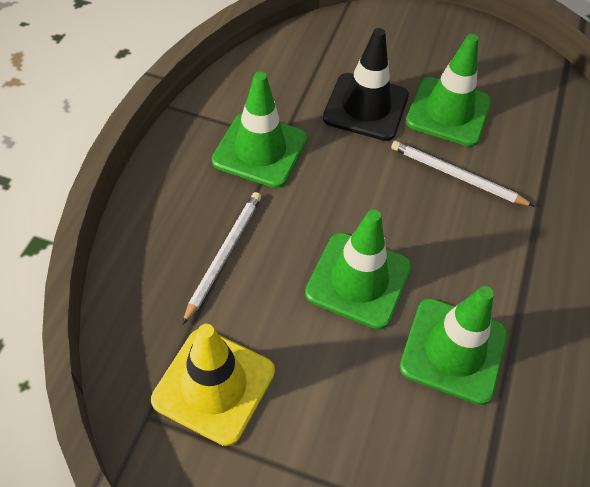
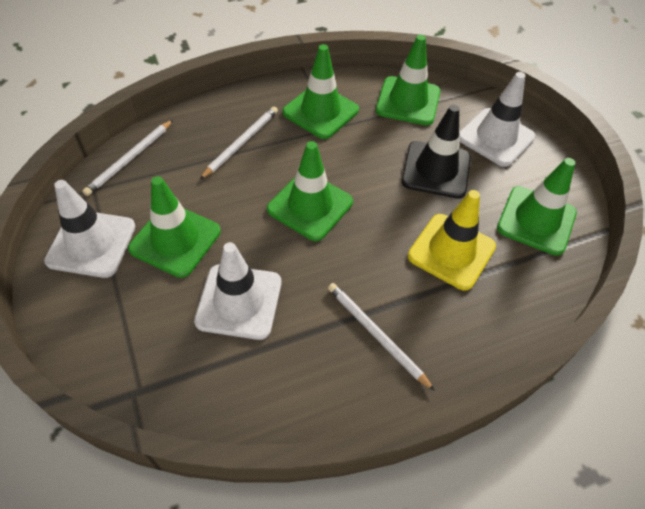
green traffic cone: [212,72,307,188] [305,209,412,329] [400,286,508,405] [406,34,492,146] = 4 -> [128,176,221,278] [267,141,353,241] [282,44,359,139] [376,35,440,125] [497,158,577,256] = 5
white pencil: [182,192,261,325] [391,141,534,206] = 2 -> [82,120,173,196] [199,107,278,180] [328,283,435,391] = 3
white traffic cone: none = 0 -> [44,180,135,278] [194,242,281,340] [459,72,536,167] = 3

